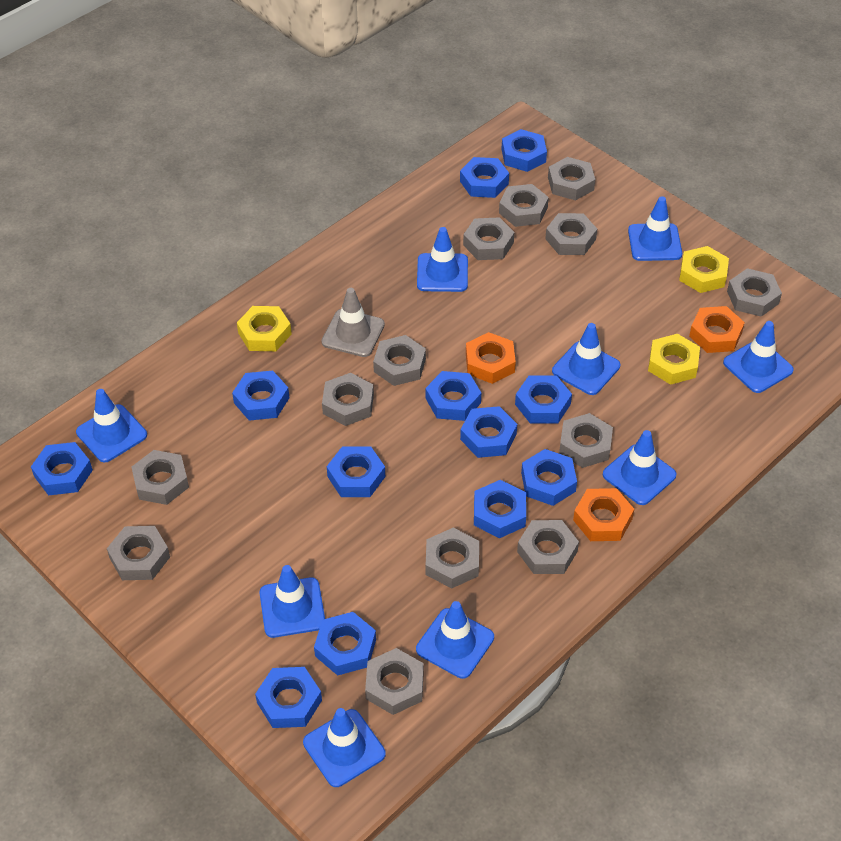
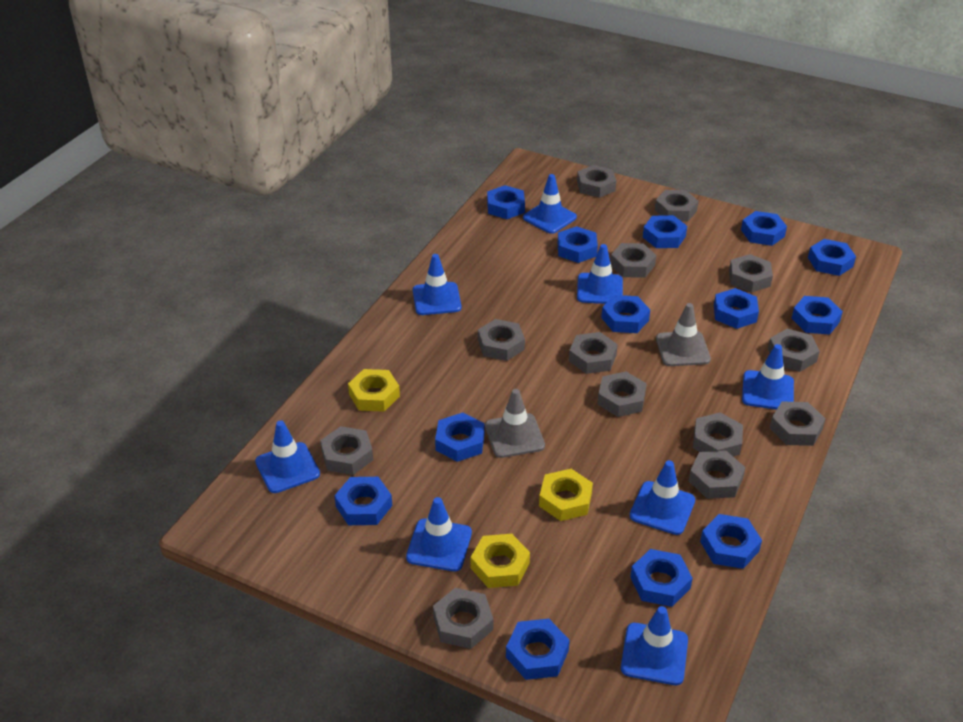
blue nut: [31,442,93,496] [232,371,289,421] [255,667,322,728] [314,612,376,675] [327,446,385,497] [426,371,481,421] [460,157,509,198] [460,406,517,458] [474,480,526,538] [502,129,547,172] [515,375,572,423] [521,449,577,506] = 12 -> [334,477,392,525] [435,413,485,462] [487,185,525,219] [506,619,570,680] [558,226,598,263] [601,295,650,333] [630,549,693,607] [643,215,687,248] [700,514,762,569] [714,288,759,329] [741,211,787,246] [791,296,843,335] [808,239,856,276] = 13
blue traffic cone: [76,389,147,462] [259,565,325,638] [303,708,386,787] [416,601,494,679] [417,227,468,292] [552,323,620,395] [603,430,677,505] [628,196,682,261] [723,321,794,393] = 9 -> [255,420,320,493] [406,497,472,571] [413,254,461,315] [523,174,577,234] [577,244,623,304] [621,606,688,685] [630,460,695,535] [742,344,794,410] = 8
grey traffic cone: [322,288,385,357] = 1 -> [485,389,545,458] [656,303,711,366] = 2
orange nut: [466,332,516,384] [573,488,634,541] [689,306,745,353] = 3 -> none = 0

